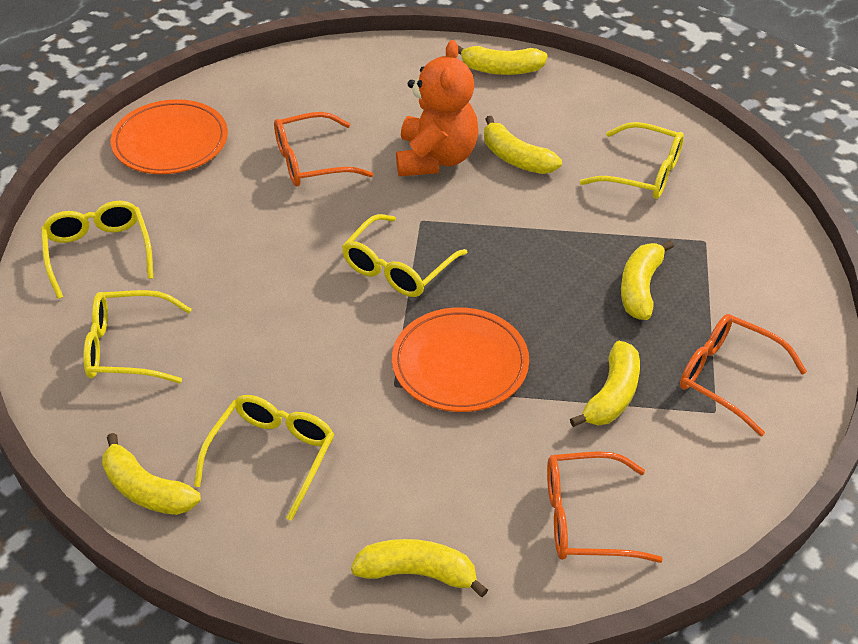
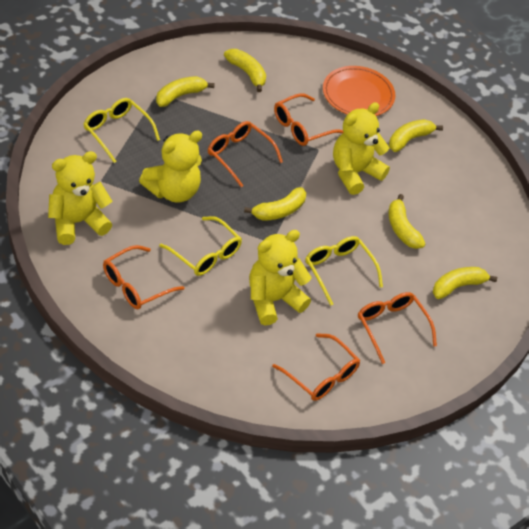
orange glasses: [274,112,373,186] [547,451,663,563] [680,314,807,437] = 3 -> [103,245,185,309] [208,121,283,187] [272,333,360,401] [274,93,344,146] [358,292,437,364] = 5
orange plate: [111,99,228,174] [392,307,529,412] = 2 -> [323,66,395,116] = 1
orange teddy bear: [396,40,478,176] = 1 -> none = 0
yellow glasses: [41,201,153,299] [83,290,192,384] [194,395,334,521] [342,214,468,297] [580,122,684,199] = 5 -> [84,98,160,163] [159,216,242,276] [305,236,383,306] = 3
yellow teddy bear: none = 0 -> [48,151,112,245] [139,130,202,203] [249,230,312,325] [333,102,390,195] = 4

